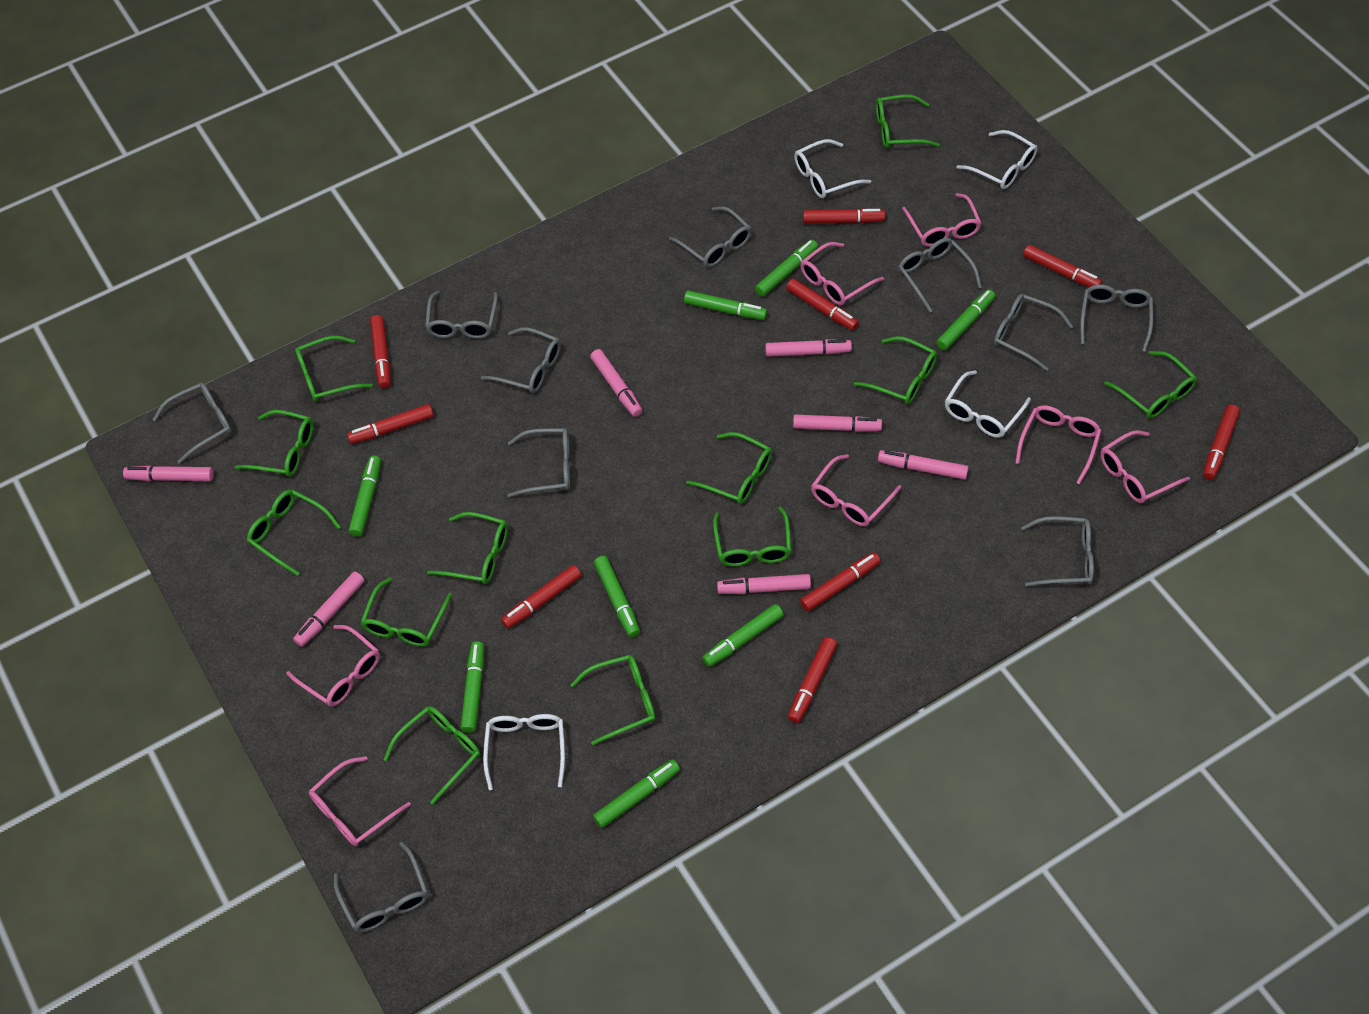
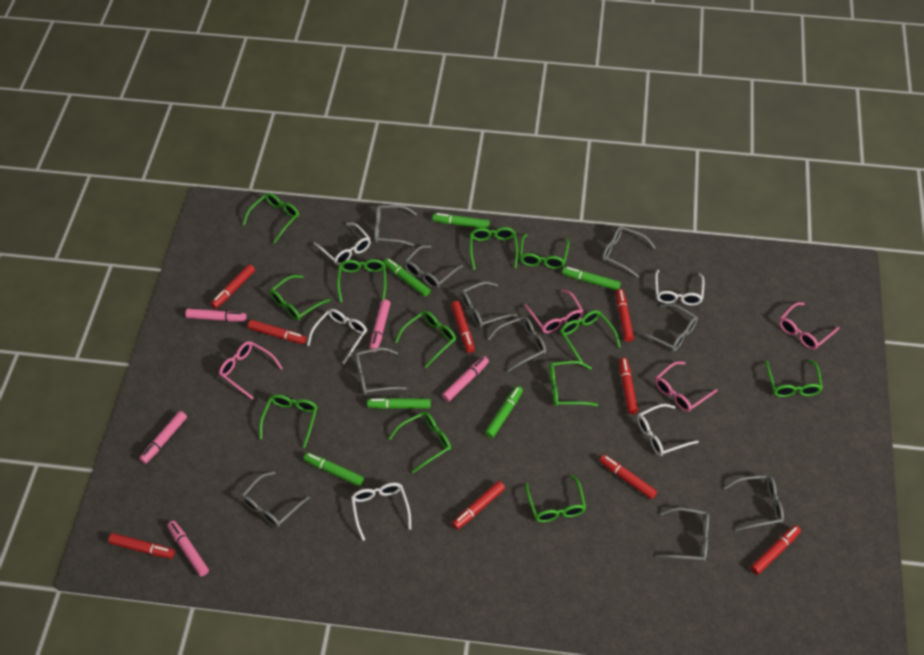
green marker: [348,456,381,537] [460,641,484,733] [593,759,680,828] [594,556,640,637] [684,290,767,320] [702,604,784,667] [755,239,818,297] [936,289,995,351] = 8 -> [304,452,364,486] [367,398,431,409] [384,258,431,297] [433,213,490,229] [485,386,523,438] [562,267,621,291] = 6
pink glasses: [286,625,380,707] [309,756,411,846] [800,242,884,305] [811,454,901,526] [902,193,981,247] [1015,405,1102,484] [1100,430,1190,503] = 7 -> [219,341,283,399] [524,290,584,333] [655,361,718,412] [779,302,839,350] = 4
pink marker: [123,466,214,481] [293,571,365,647] [590,349,643,417] [717,574,811,594] [765,339,852,357] [793,415,882,432] [878,450,969,480] = 7 -> [139,411,187,464] [167,521,209,576] [185,308,247,321] [369,299,391,352] [442,356,489,402] = 5
white glasses: [483,714,565,790] [794,139,871,199] [945,371,1031,438] [956,130,1037,189] = 4 -> [307,309,367,364] [314,223,371,265] [351,483,411,541] [637,404,699,456] [655,270,705,305] = 5

